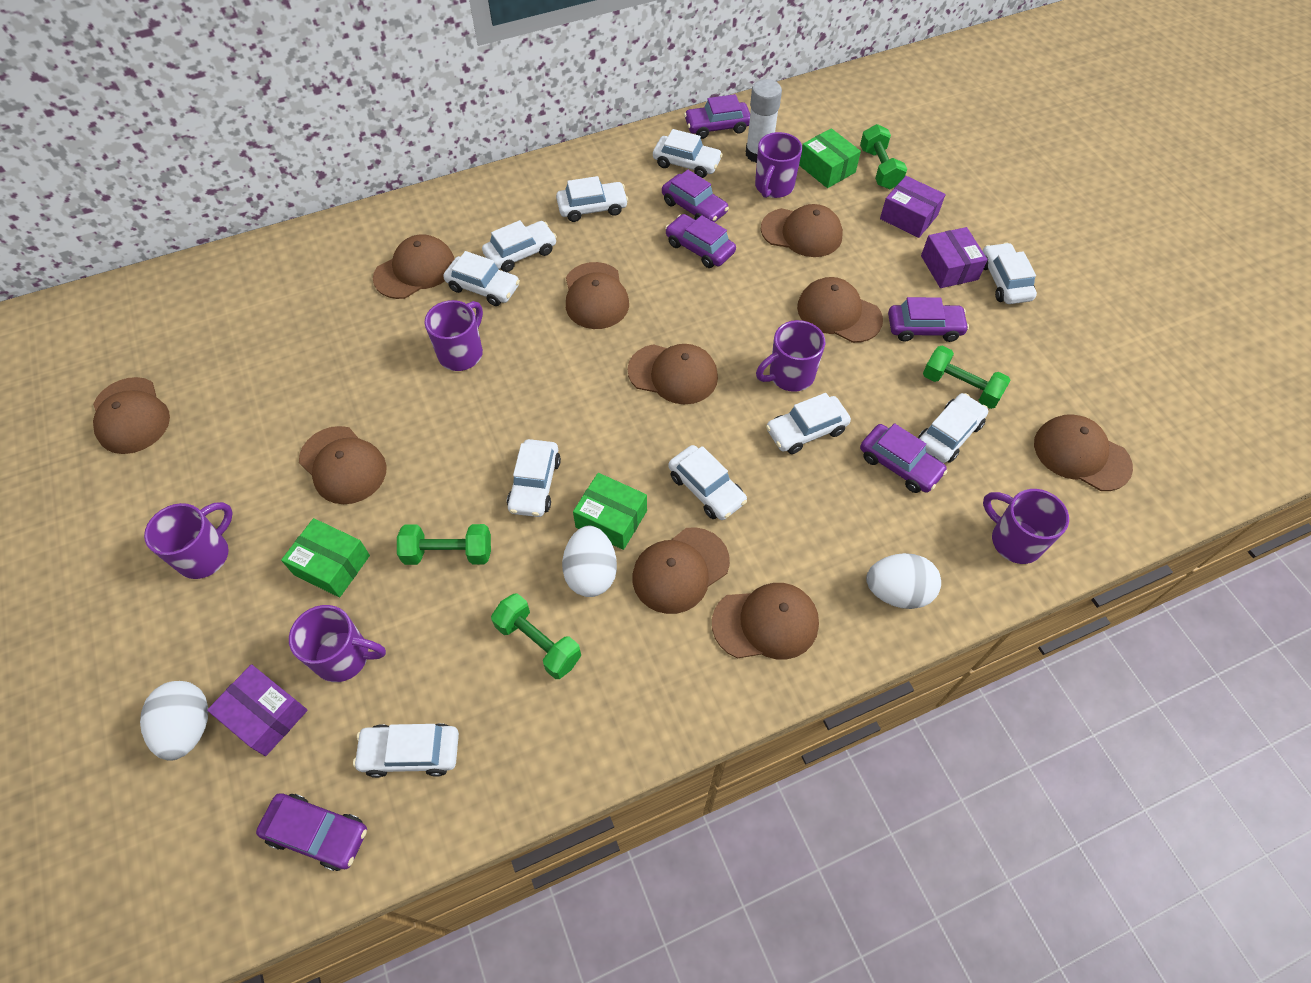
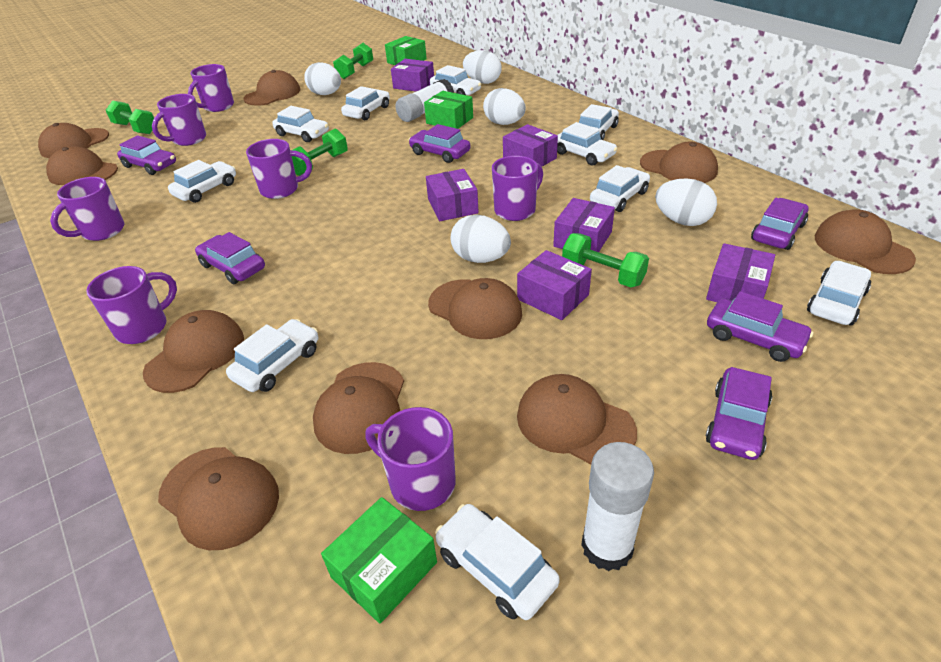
purple box: [207,664,308,756] [880,176,946,238] [921,227,988,288] = 3 -> [391,59,434,92] [426,169,479,221] [503,124,558,167] [517,250,592,320] [553,198,615,252] [706,243,775,302] = 6
purple mug: [144,502,233,579] [289,605,386,682] [424,300,483,371] [755,132,802,198] [756,320,825,392] [983,489,1069,564] = 6 -> [50,177,124,241] [86,266,177,344] [152,94,206,146] [188,64,234,112] [246,139,312,199] [365,407,456,511] [492,156,543,221] = 7
white egg: [140,681,208,761] [562,526,617,597] [866,553,941,609] = 3 -> [304,62,341,95] [451,215,511,263] [463,50,501,84] [483,88,526,125] [655,178,717,226] = 5
white glue stick: [746,79,782,163] = 1 -> [395,79,454,122] [581,442,654,571] = 2

